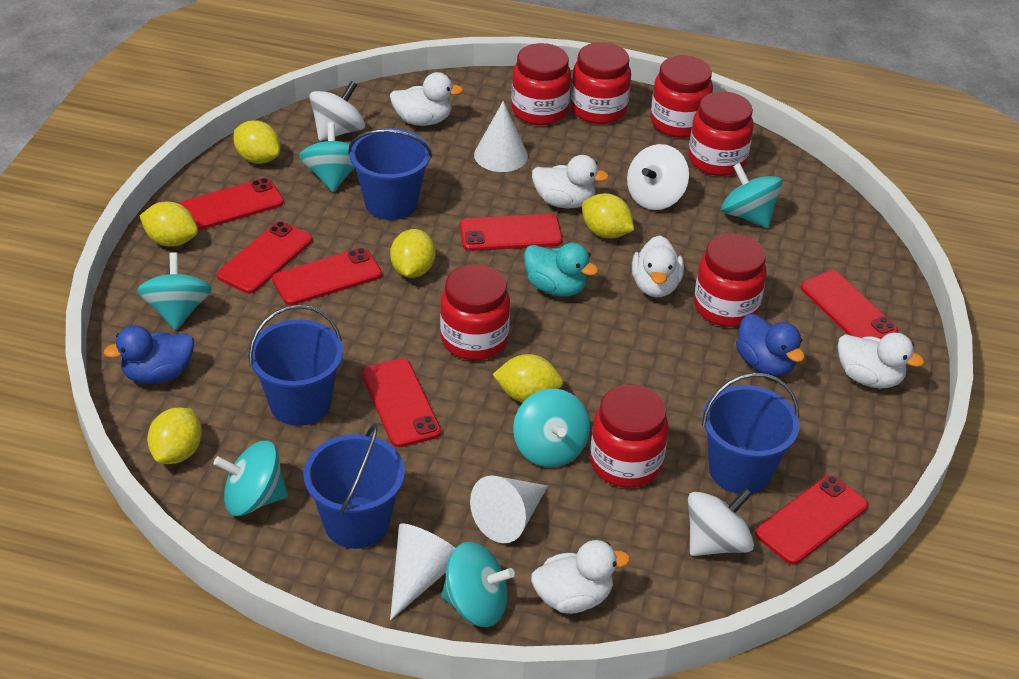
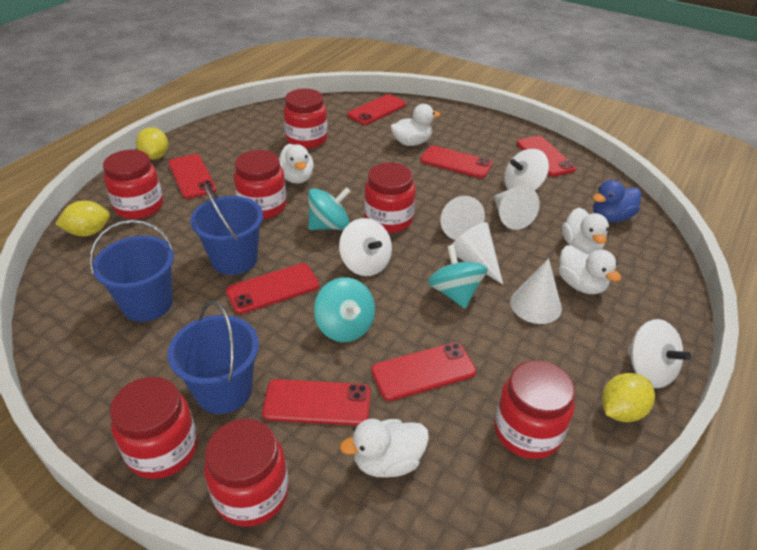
blue bucket: [249,305,343,426] [303,424,405,549] [348,128,432,220] [702,373,800,494] = 4 -> [90,220,174,322] [168,301,259,414] [190,185,263,275] = 3
blue duck: [103,325,194,384] [736,314,805,376] = 2 -> [593,180,641,222] = 1
turquoise duck: [524,243,598,297] = 1 -> none = 0
turquoise spinning top: [137,252,212,330] [214,441,288,516] [299,122,355,192] [441,542,515,627] [513,389,590,467] [721,163,782,228] = 6 -> [308,187,351,230] [314,277,375,342] [428,245,488,308] = 3
white cone: [390,523,455,620] [470,476,548,543] [474,101,528,172] = 3 -> [441,196,485,240] [452,222,503,284] [494,185,540,230] [510,258,562,324] = 4
yellow lemon: [140,201,198,247] [147,408,202,464] [233,120,280,164] [390,229,435,278] [492,354,563,402] [582,193,634,239] = 6 -> [56,200,110,236] [136,127,168,159] [602,373,655,422] = 3

